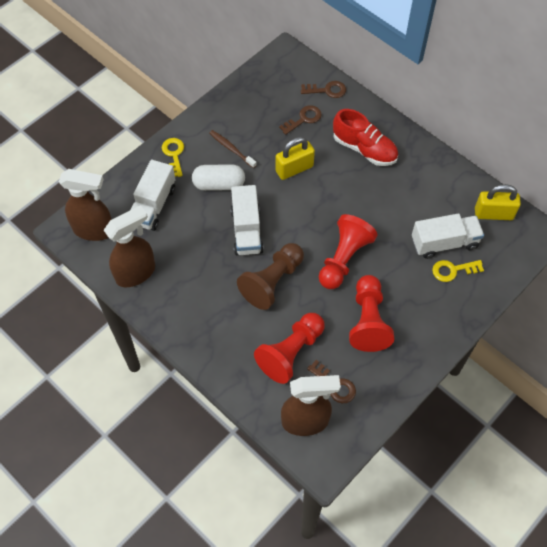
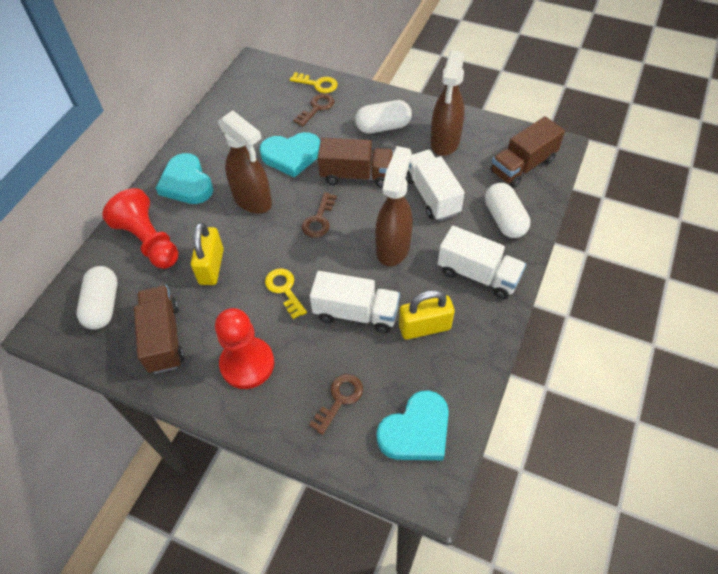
brown pawn: [237,243,304,310] = 1 -> none = 0
brown toothbrush: [210,130,257,168] = 1 -> none = 0
brown truck: none = 0 -> [134,285,184,374] [318,138,394,188] [490,116,565,188] = 3
red pawn: [254,313,325,384] [319,214,377,289] [349,275,394,352] = 3 -> [102,188,178,269] [215,308,274,389] = 2
red shoe: [333,109,398,166] = 1 -> none = 0
turquoise heart: none = 0 -> [156,153,213,204] [259,132,320,178] [377,390,449,460] = 3
white capsule: [192,164,245,191] = 1 -> [77,266,117,329] [355,100,412,133] [485,183,530,238] = 3

